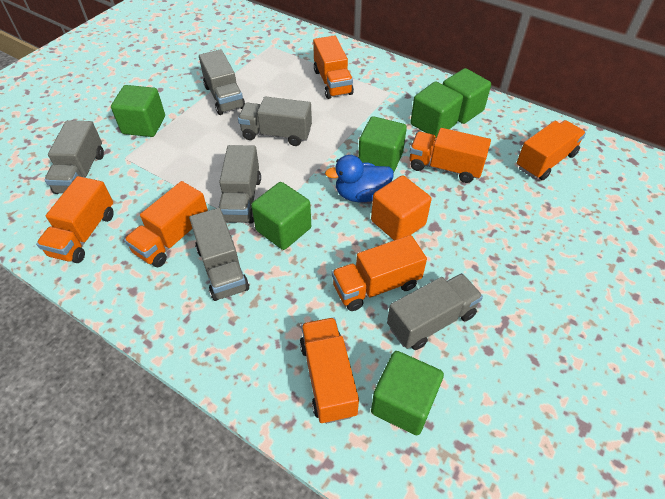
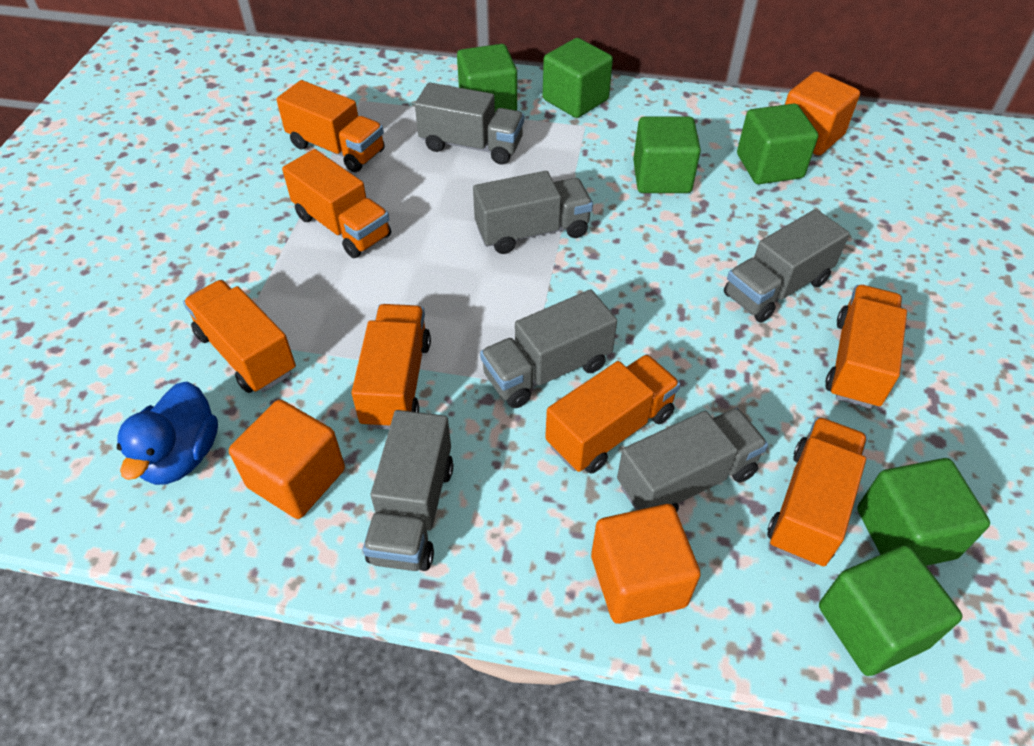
orange cube: [371,176,432,240] = 1 -> [229,400,345,519] [591,504,701,624] [785,71,860,155] = 3

